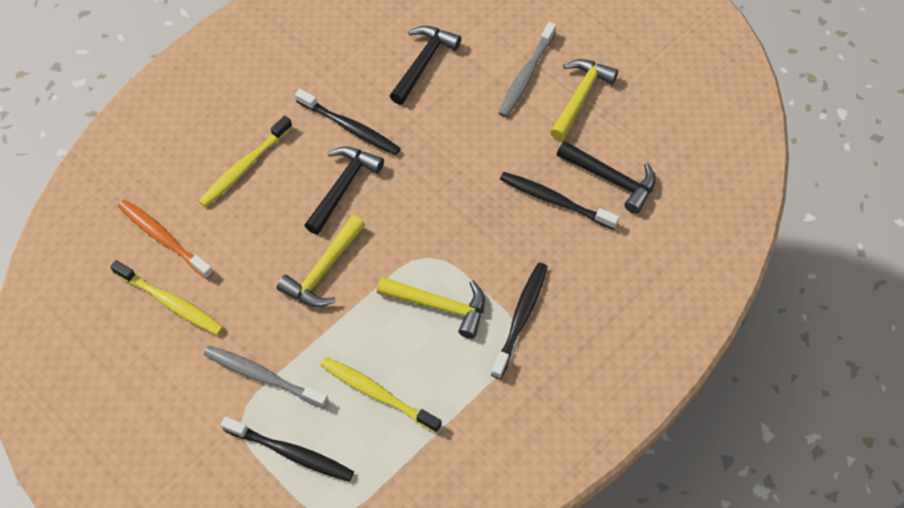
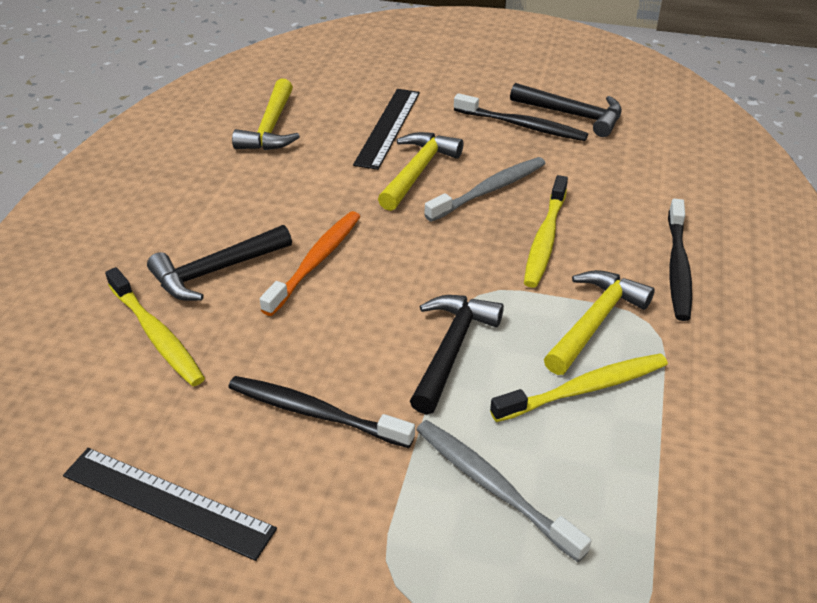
black ruler: none = 0 -> [63,448,277,561] [353,89,420,170] = 2
black toothbrush: [221,417,354,482] [295,89,401,155] [491,262,548,379] [500,172,619,230] = 4 -> [228,376,415,448] [454,93,588,141] [668,199,692,321] = 3

